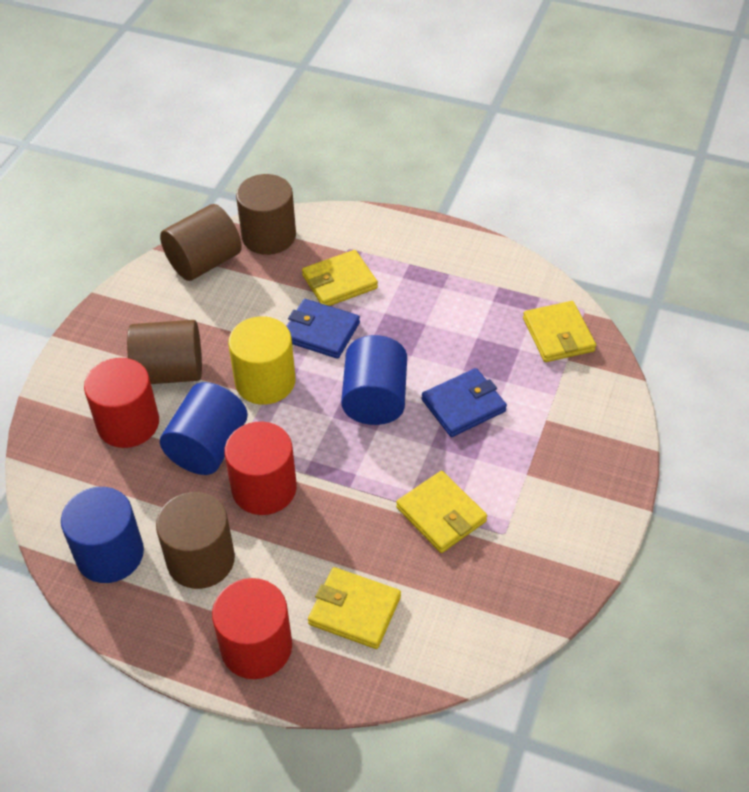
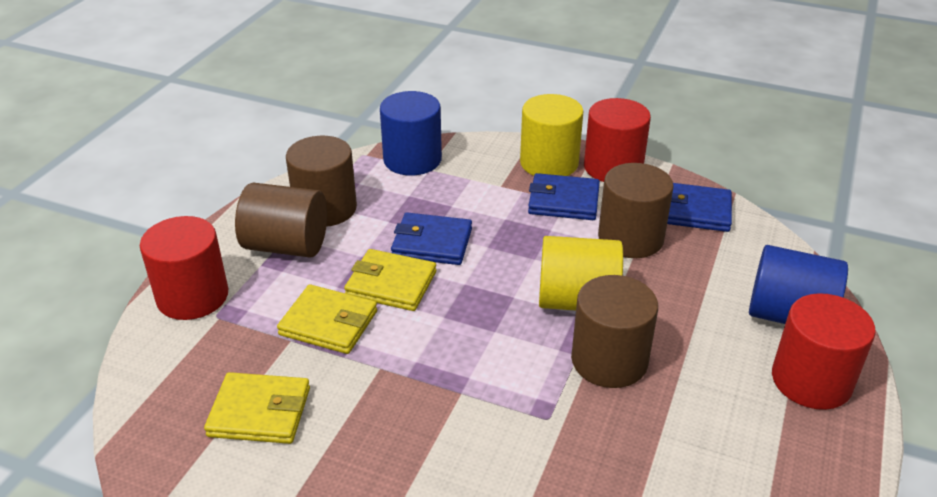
blue cylinder: [61,487,144,583] [160,382,248,475] [341,335,407,425] = 3 -> [380,91,442,176] [749,245,848,324] = 2
blue wallet: [287,299,360,359] [422,368,507,437] = 2 -> [391,212,472,265] [528,173,600,220] [667,183,732,232] = 3
yellow cylinder: [228,316,295,405] = 1 -> [520,94,584,176] [539,236,623,310] = 2
yellow wallet: [302,250,378,306] [308,567,401,649] [396,471,487,553] [523,301,596,362] = 4 -> [204,372,310,444] [277,285,377,354] [344,249,436,311] = 3

